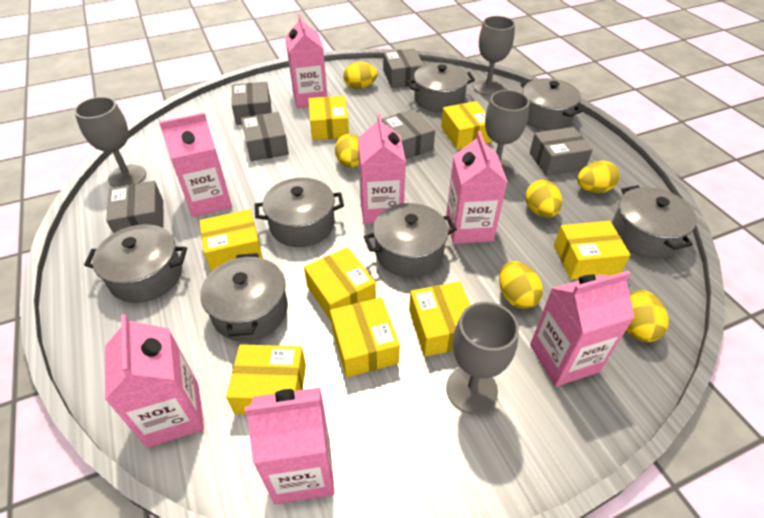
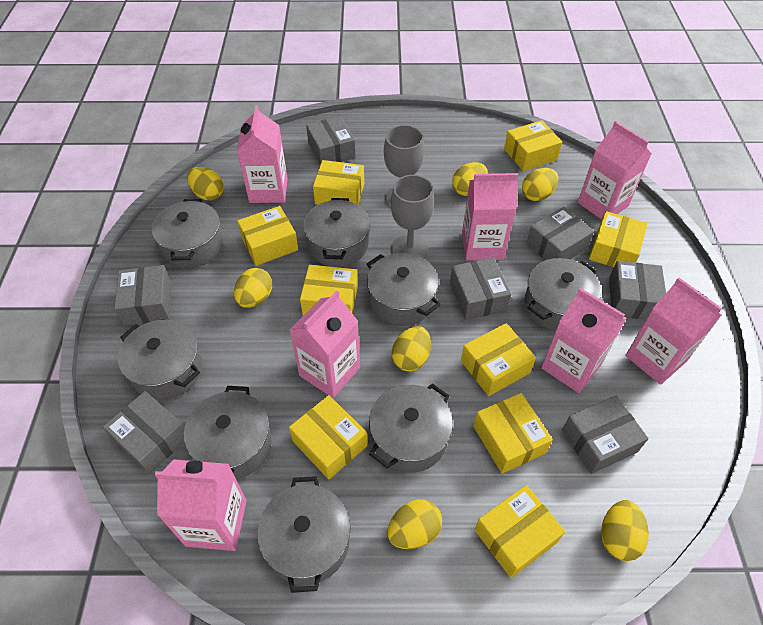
grey box: [106,181,164,233] [232,81,272,125] [241,112,289,161] [381,109,435,159] [383,48,424,88] [530,127,593,176] = 6 -> [103,391,185,474] [114,265,171,326] [306,116,356,165] [450,257,511,320] [526,207,594,260] [562,396,649,474] [609,261,666,320] = 7
grey goblet: [74,97,146,187] [446,302,519,414] [473,16,515,96] [485,90,530,179] = 4 -> [384,125,424,208] [391,175,434,259] = 2
grey pot: [84,224,187,303] [200,253,288,341] [255,178,344,247] [364,203,457,277] [407,63,475,112] [521,78,582,130] [612,185,697,259] = 7 -> [118,319,202,400] [152,199,223,268] [184,386,272,479] [257,476,350,593] [303,198,370,267] [367,253,441,326] [369,383,453,473] [525,258,601,331] = 8
yellow box: [199,209,263,272] [226,344,306,415] [304,247,376,321] [309,96,349,140] [330,298,400,377] [409,282,470,357] [441,101,491,149] [554,221,630,280] = 8 -> [237,206,298,266] [289,395,367,479] [300,265,358,316] [313,160,364,205] [461,323,536,396] [473,393,553,474] [475,485,565,578] [504,120,562,171] [589,211,648,267] = 9
yellow egg: [335,134,359,168] [343,62,378,89] [499,261,543,309] [525,180,562,218] [577,161,620,193] [626,290,669,342] = 6 -> [187,167,224,200] [234,268,272,308] [387,499,442,549] [392,326,431,372] [452,162,488,196] [522,168,558,201] [601,500,649,561] = 7

